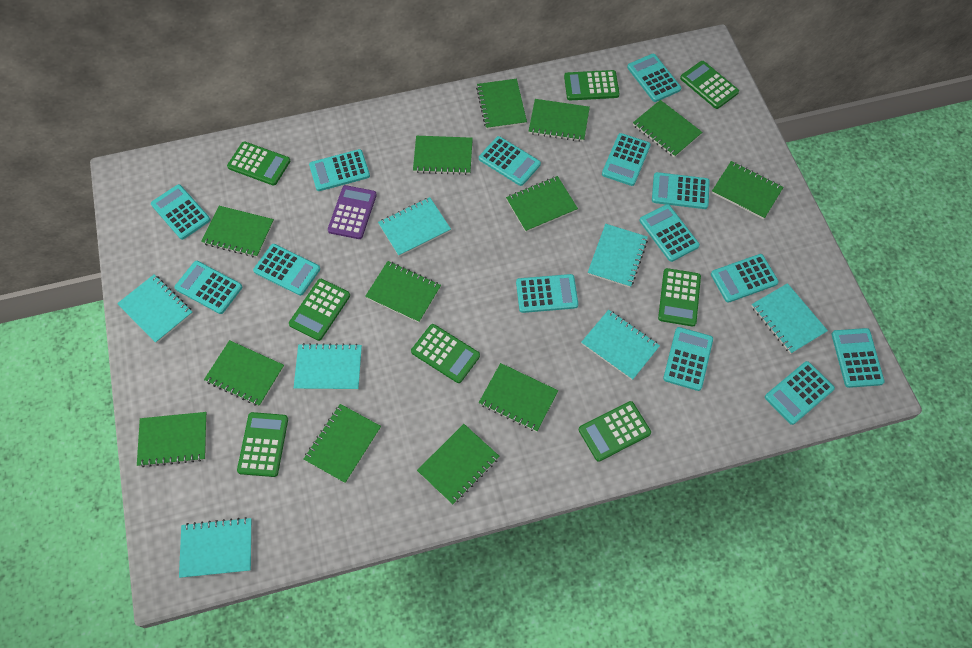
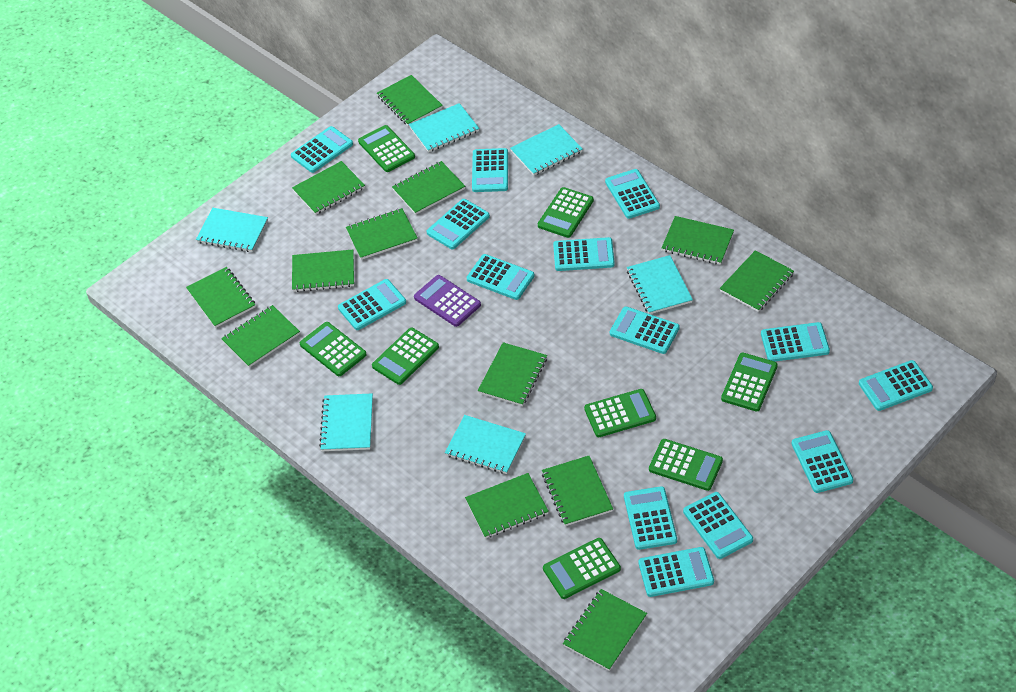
turquoise notebook: [117,274,193,343] [179,517,252,578] [294,343,362,390] [378,197,451,257] [581,310,660,380] [588,224,648,288] [751,283,828,354] = 7 -> [196,208,268,252] [319,393,373,451] [409,103,479,152] [445,415,526,474] [510,124,583,176] [627,255,693,314] = 6

